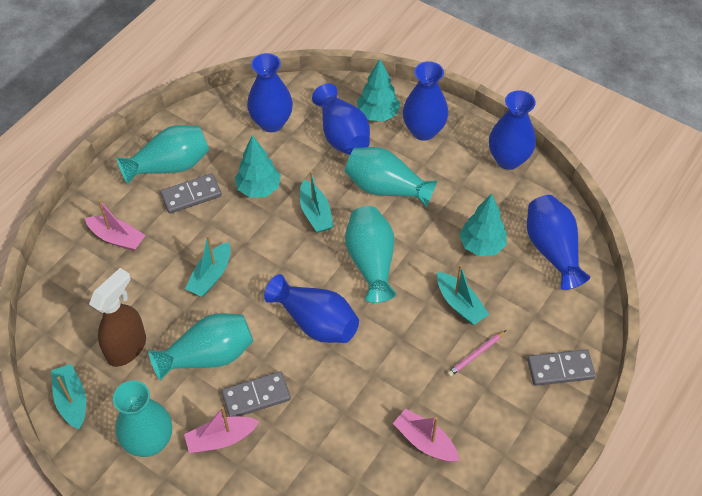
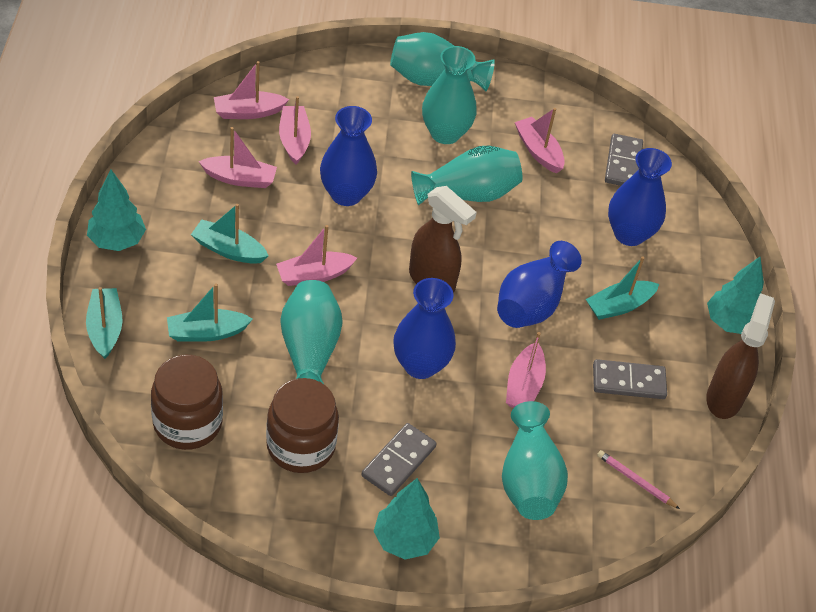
blue vase: [247,53,293,132] [264,274,359,343] [312,84,370,155] [403,61,448,141] [489,90,536,170] [527,195,590,290] = 6 -> [320,106,377,206] [393,278,456,379] [497,241,582,328] [608,148,672,246] = 4
brown jar: none = 0 -> [151,355,223,450] [266,378,339,473] = 2
brown spray bottle: [89,268,146,367] = 1 -> [409,186,477,293] [706,293,775,419] = 2
pink boat: [85,199,146,251] [184,407,260,453] [393,409,459,462] = 3 -> [198,127,277,188] [214,61,289,119] [276,225,357,286] [279,96,311,165] [506,332,546,408] [515,108,565,174] = 6

